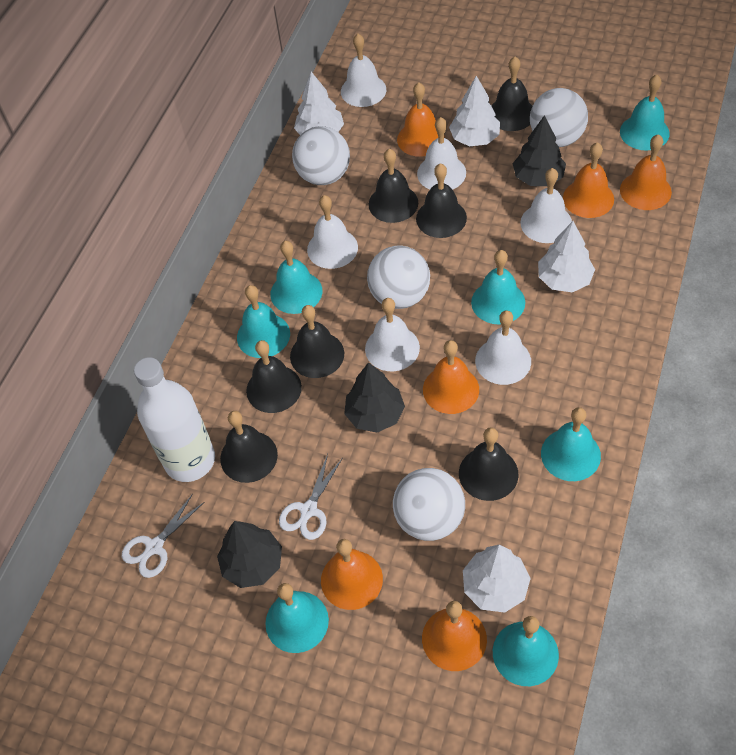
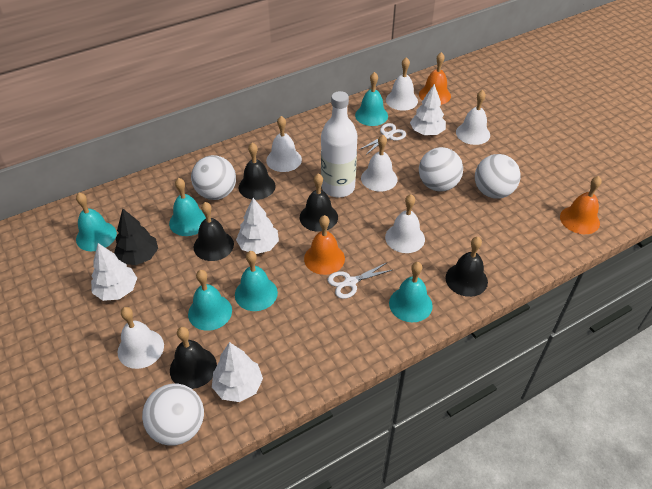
black bell: [220,411,278,483] [246,340,302,413] [290,305,344,378] [369,149,418,223] [416,163,467,238] [459,427,519,501] [491,57,532,131] = 7 -> [170,327,217,389] [194,202,234,261] [239,143,276,200] [300,173,338,232] [445,237,488,297] = 5
black tree: [217,521,282,588] [344,362,405,433] [513,115,566,186] = 3 -> [114,209,158,265] = 1
orange bell: [321,539,383,610] [397,82,445,157] [422,601,487,671] [423,340,479,414] [563,142,614,218] [620,134,672,210] = 6 -> [304,215,345,275] [419,52,451,105] [560,176,601,234] = 3
turquoise bell: [237,285,290,358] [265,583,329,653] [270,241,322,314] [471,250,525,324] [493,616,559,686] [541,407,601,481] [620,75,670,151] = 7 -> [76,193,117,251] [169,178,206,236] [188,270,232,331] [235,251,278,311] [355,72,388,126] [389,262,433,322] = 6

